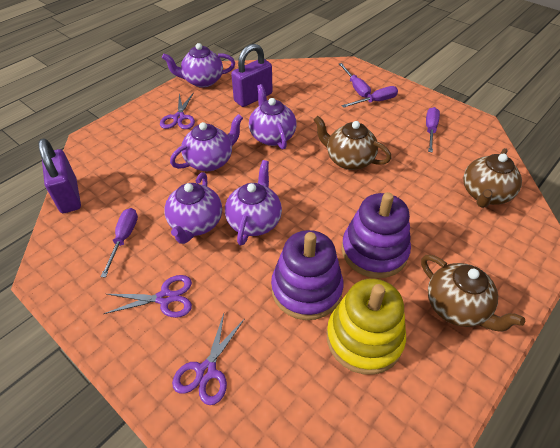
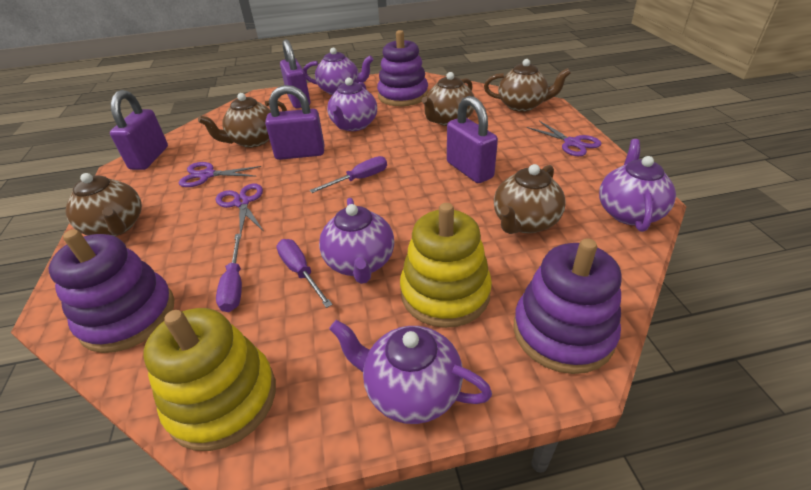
brown teapot: [313,116,391,170] [421,255,525,332] [463,148,522,208] = 3 -> [65,173,142,236] [198,93,287,148] [422,72,474,126] [484,59,571,112] [494,164,566,234] = 5
purple padlock: [38,139,81,213] [231,44,273,107] = 2 -> [110,90,168,170] [265,85,324,160] [280,40,310,108] [447,96,498,183] = 4
purple screwdriver: [101,208,138,278] [339,63,371,98] [342,86,398,108] [426,107,440,152] = 4 -> [216,233,242,312] [276,239,333,308] [310,156,387,193] = 3
purple stacking toy: [271,230,343,320] [341,192,411,278] = 2 -> [49,229,174,353] [377,30,428,106] [513,238,622,374] = 3
yellow stacking toy: [326,278,406,375] = 1 -> [143,308,276,451] [400,203,492,328] = 2

